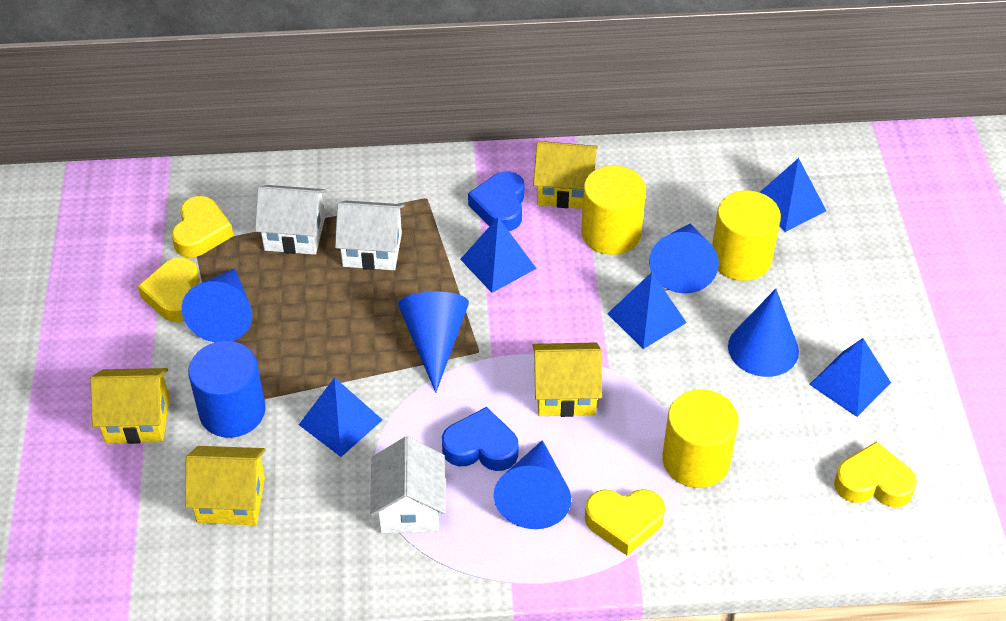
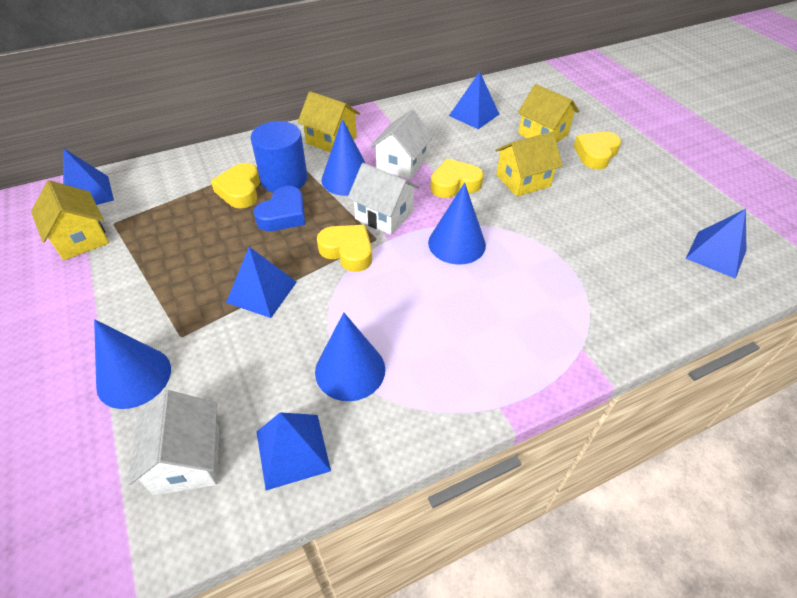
blue cone: [182,268,252,342] [398,292,469,393] [494,440,571,529] [649,224,719,294] [728,289,799,377] = 5 -> [94,320,171,409] [315,313,385,401] [322,119,365,196] [428,183,486,265] = 4
blue heart: [442,407,518,471] [468,171,524,231] = 2 -> [254,186,305,231] = 1
yellow cylinder: [581,165,646,255] [662,389,739,488] [712,190,781,281] = 3 -> none = 0

